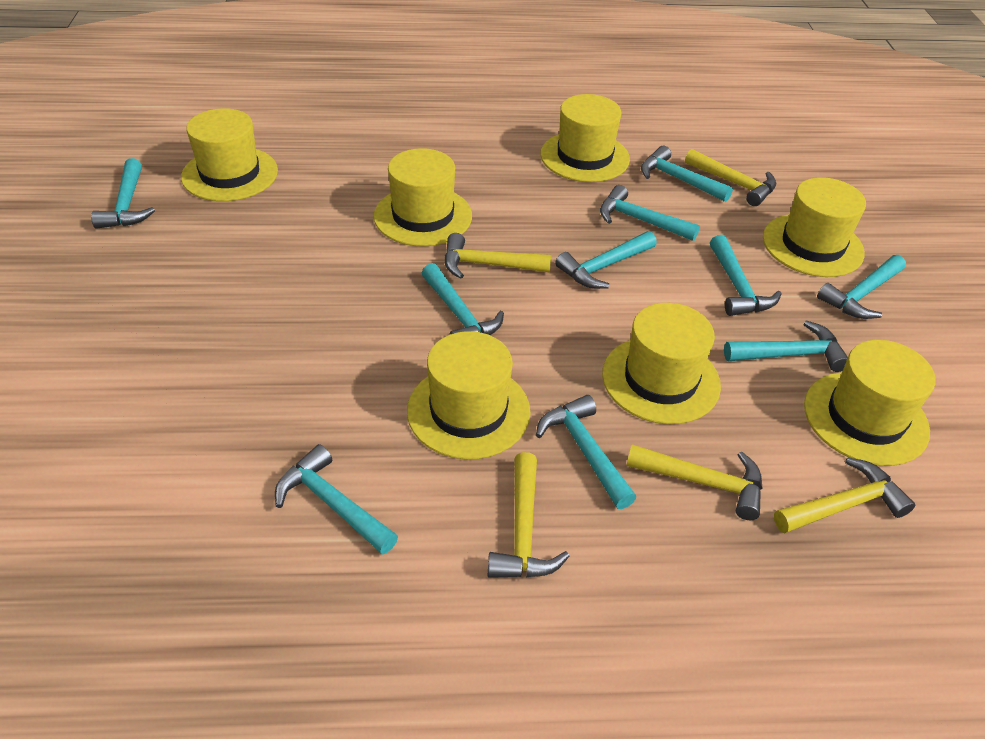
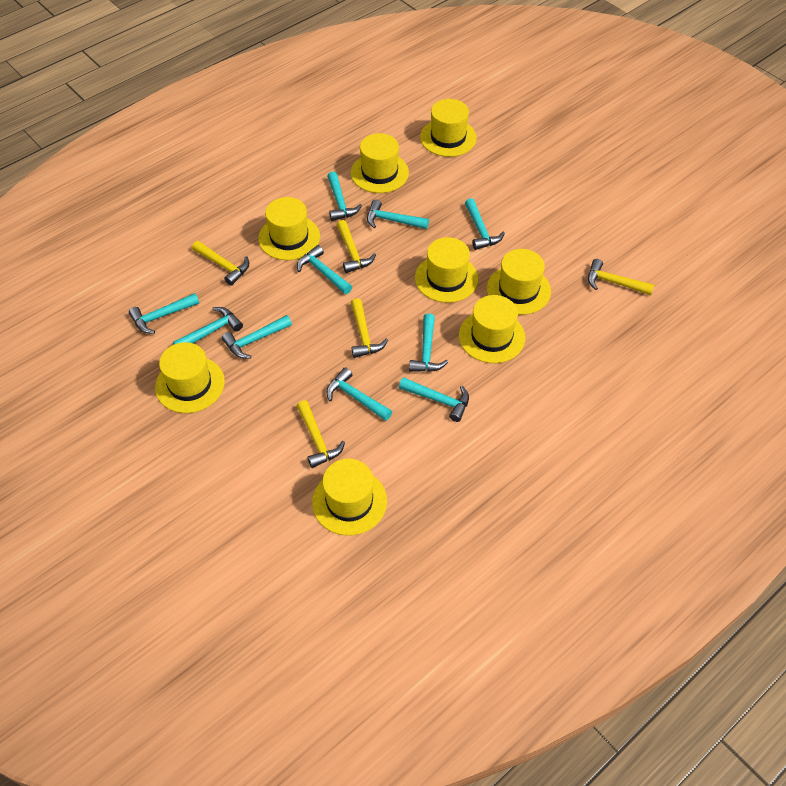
yellow hat: [181,108,278,201] [373,148,472,246] [407,331,530,459] [540,94,630,182] [602,303,721,424] [763,177,866,277] [804,340,936,466] = 7 -> [155,342,225,413] [258,197,320,260] [312,459,387,536] [351,133,409,193] [415,237,478,303] [420,99,477,157] [459,295,525,363] [487,249,551,315] = 8

